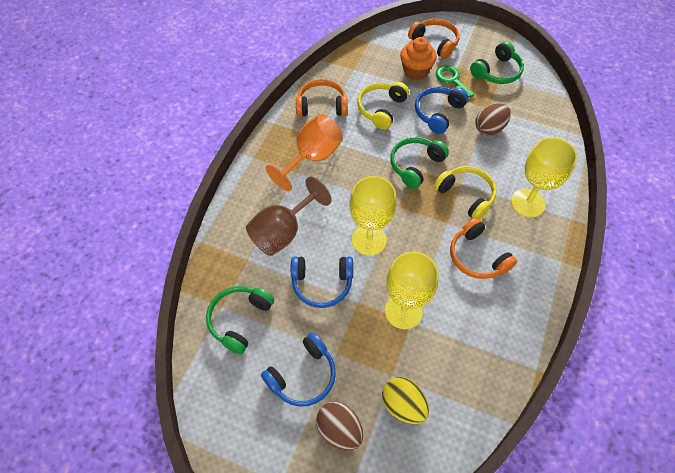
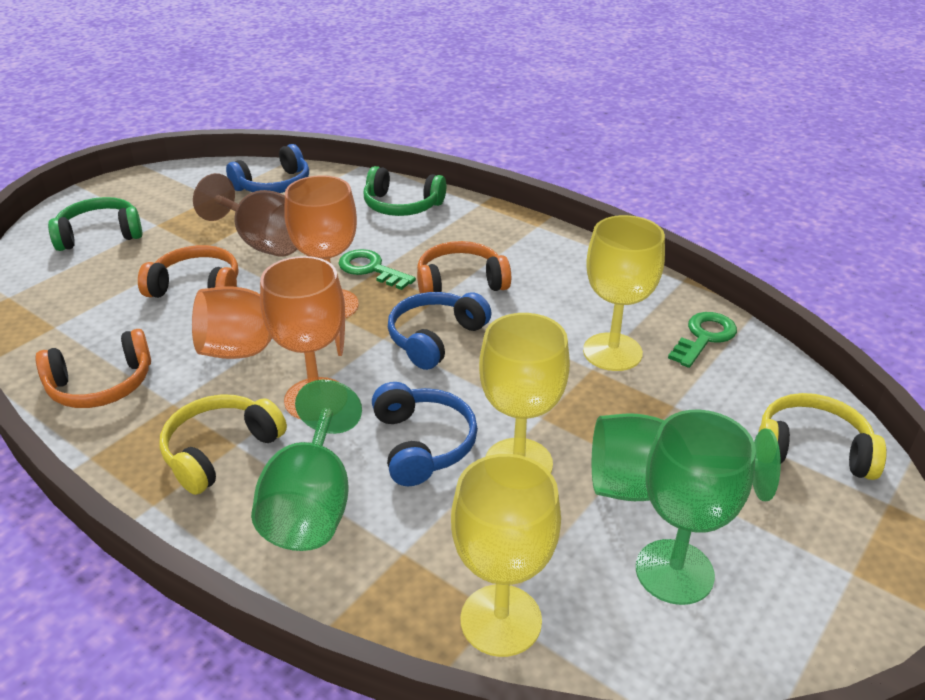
brown egg: [316,402,363,450] [475,103,511,135] = 2 -> none = 0
green goblet: none = 0 -> [251,380,362,551] [592,413,781,501] [636,410,756,605] = 3
green headphones: [206,286,274,354] [390,137,449,189] [470,41,524,84] = 3 -> [48,197,142,251] [364,166,446,216] = 2
green key: [436,65,475,97] = 1 -> [338,249,416,290] [668,312,737,368] = 2
orange cupcake: [400,37,437,80] = 1 -> none = 0
orange goblet: [266,114,343,191] = 1 -> [192,286,345,359] [260,256,344,419] [284,175,359,319] = 3
yellow egg: [382,377,429,424] = 1 -> none = 0

